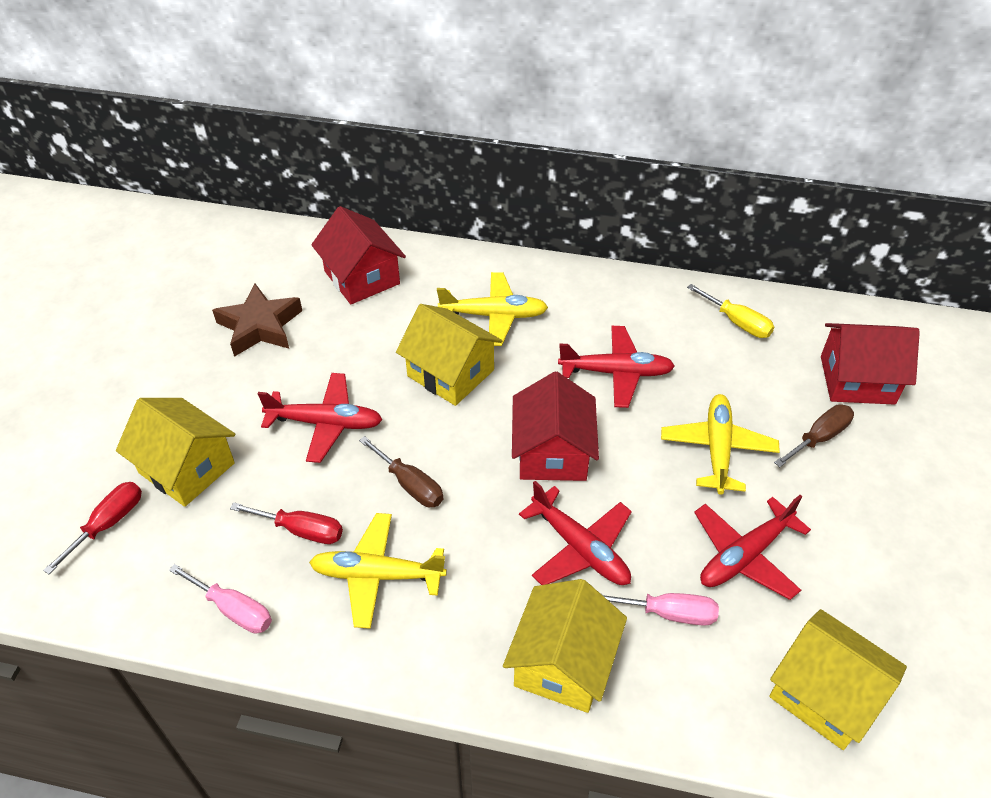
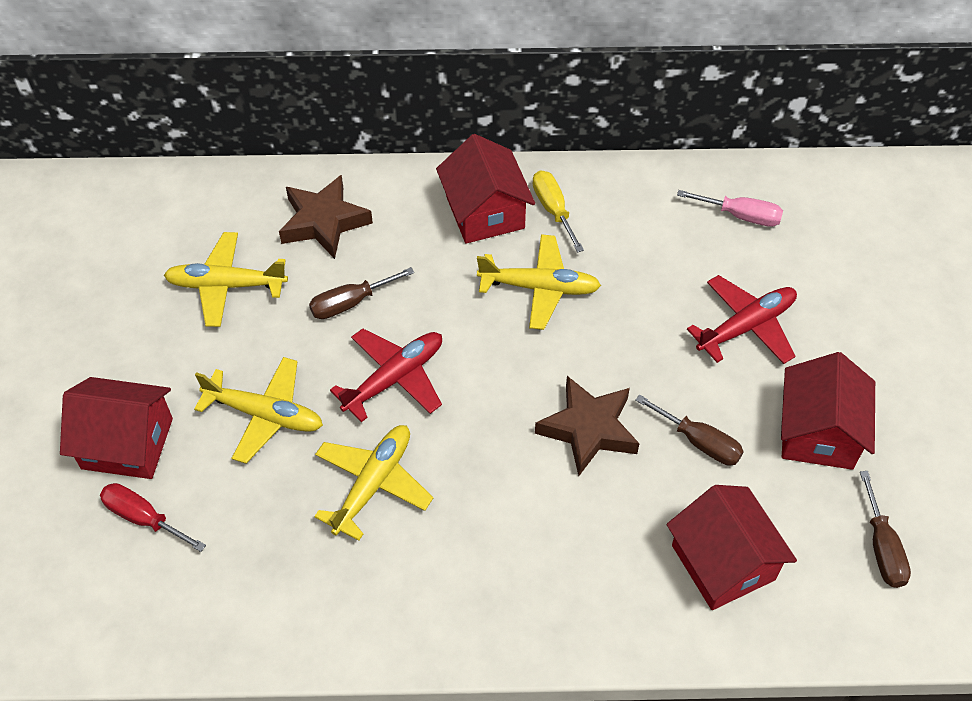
brown screwdriver: [359,436,443,507] [774,404,854,467] = 2 -> [309,267,414,319] [636,394,744,465] [860,471,911,588] = 3
brown star: [212,284,302,357] = 1 -> [279,175,373,259] [535,376,640,476] = 2
pink screwdriver: [169,564,272,633] [601,593,719,626] = 2 -> [677,190,783,227] = 1
red house: [311,206,406,304] [512,372,599,481] [821,323,920,405] = 3 -> [60,377,173,479] [436,134,535,244] [667,485,797,610] [781,352,875,470] = 4
red plane: [258,373,383,463] [519,481,632,585] [558,326,675,408] [694,495,811,600] = 4 -> [330,329,442,422] [687,275,797,364] = 2
red screwdriver: [43,482,142,574] [230,502,343,544] = 2 -> [100,483,206,552] = 1
yellow house: [116,398,235,507] [396,304,502,406] [503,579,627,713] [769,609,907,750] = 4 -> none = 0
yellow plane: [309,513,447,629] [437,272,548,346] [661,394,780,495] = 3 -> [164,232,288,327] [194,357,323,464] [314,425,433,541] [477,234,601,330] = 4

